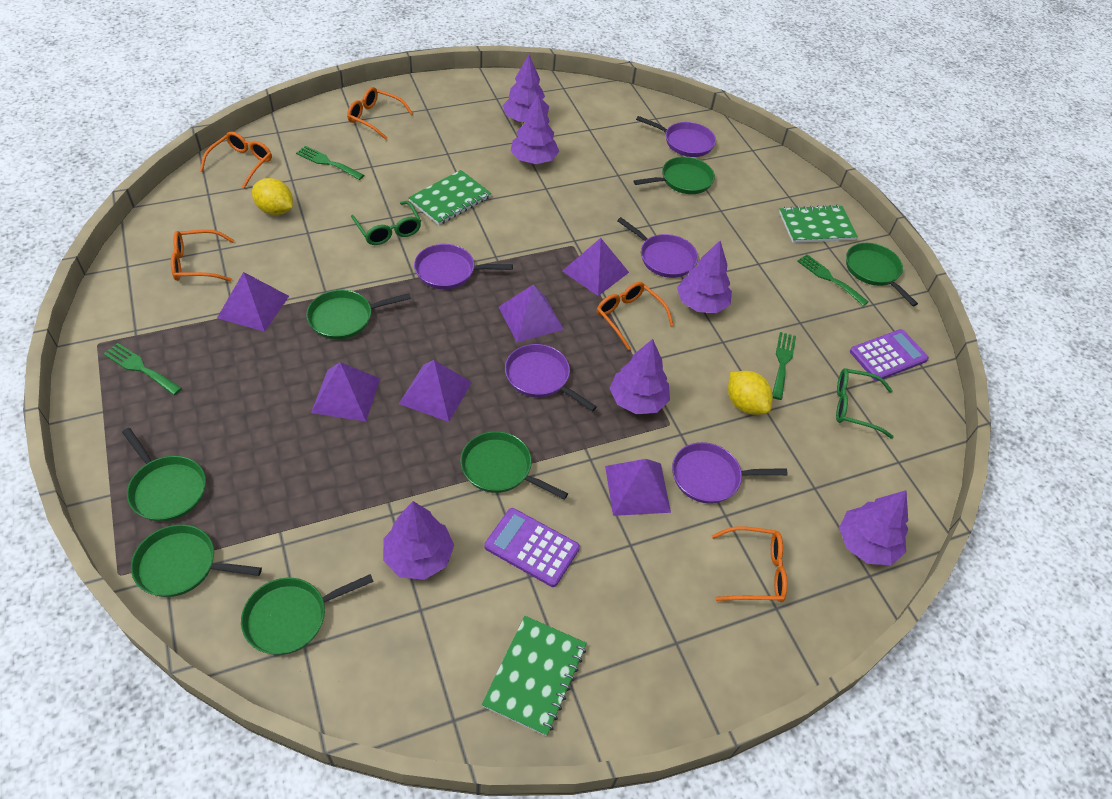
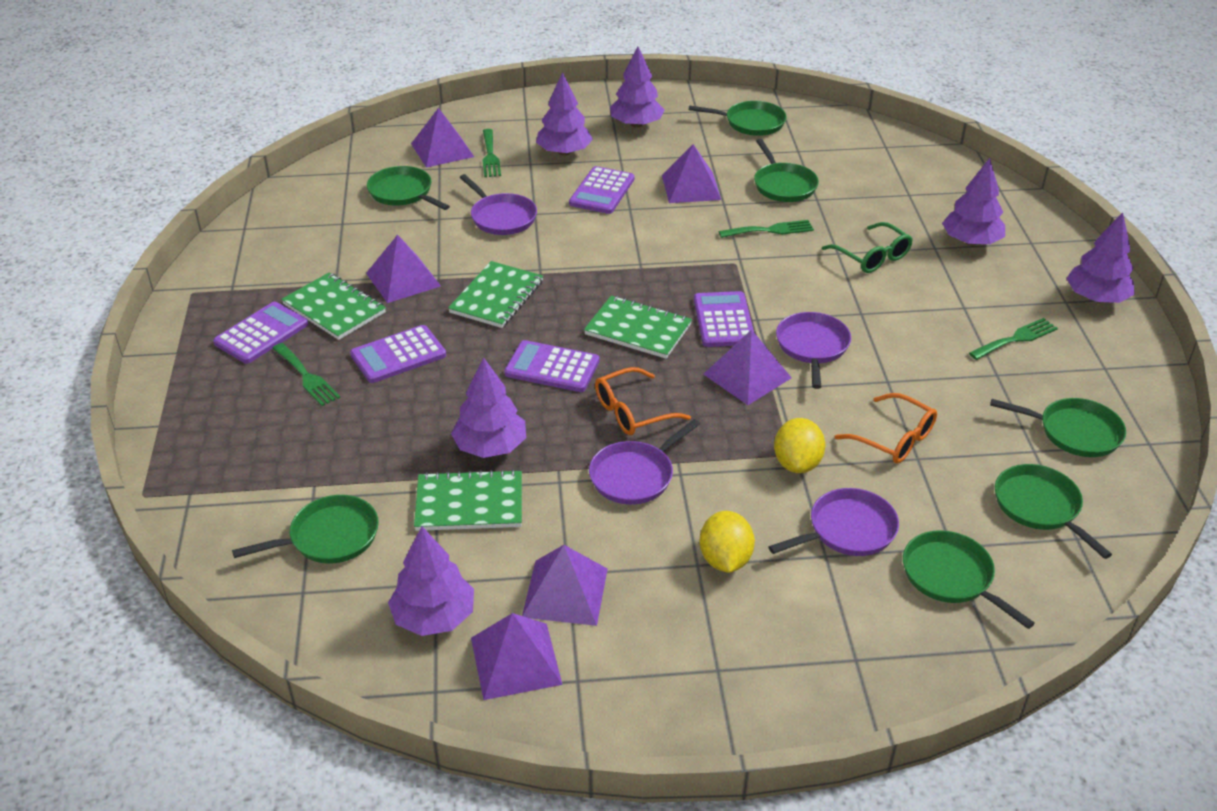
green glasses: [351,201,421,245] [836,368,893,439] = 2 -> [822,222,913,273] = 1
green notebook: [408,170,491,225] [482,616,587,736] [779,205,858,243] = 3 -> [281,273,386,340] [414,469,522,531] [448,261,543,328] [584,296,692,359] = 4
orange glasses: [171,229,234,282] [200,132,272,189] [347,87,413,140] [597,282,674,350] [711,526,787,602] = 5 -> [595,367,691,435] [835,393,937,464] = 2
purple calculator: [484,508,580,587] [850,329,929,381] = 2 -> [213,302,308,364] [350,325,446,383] [504,340,600,392] [569,166,635,214] [694,291,754,347] = 5
purple pan: [414,244,513,289] [505,344,597,412] [617,217,698,278] [636,116,716,157] [672,442,788,504] = 5 -> [459,174,537,235] [589,419,700,505] [769,488,899,556] [776,312,851,389] = 4

